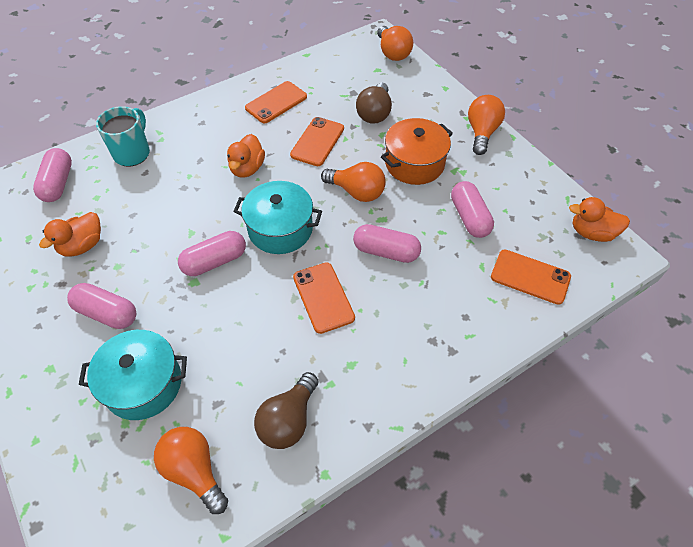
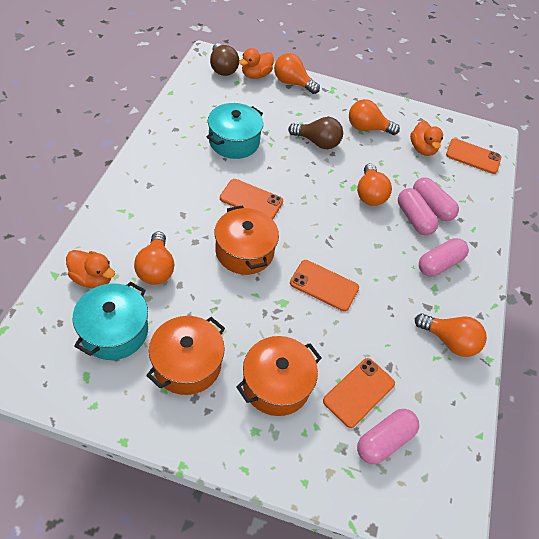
orange light bulb: [154,427,228,514] [321,162,386,202] [377,26,413,61] [468,95,505,155] = 4 -> [134,231,174,285] [274,53,320,94] [349,99,400,135] [357,164,392,206] [415,313,487,357] = 5
orange pot: [381,118,453,185] = 1 -> [146,316,225,395] [214,206,279,275] [236,336,321,416] = 3
pink capsule: [33,148,72,202] [67,283,136,329] [178,231,246,276] [353,224,421,263] [451,181,494,238] = 5 -> [357,409,419,464] [398,188,438,235] [413,177,459,221] [419,238,469,277] = 4
turquoise mug: [96,106,150,167] = 1 -> none = 0

